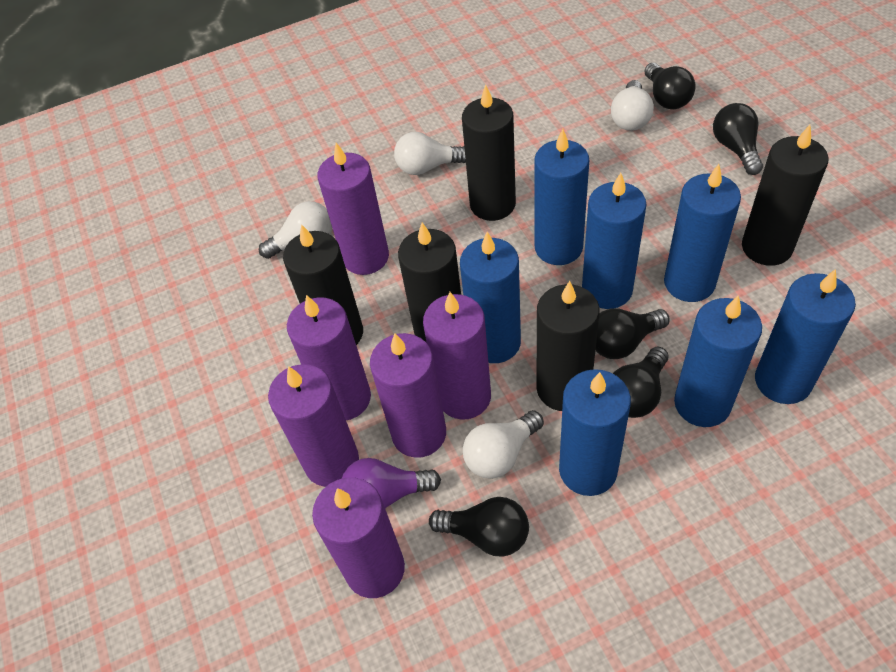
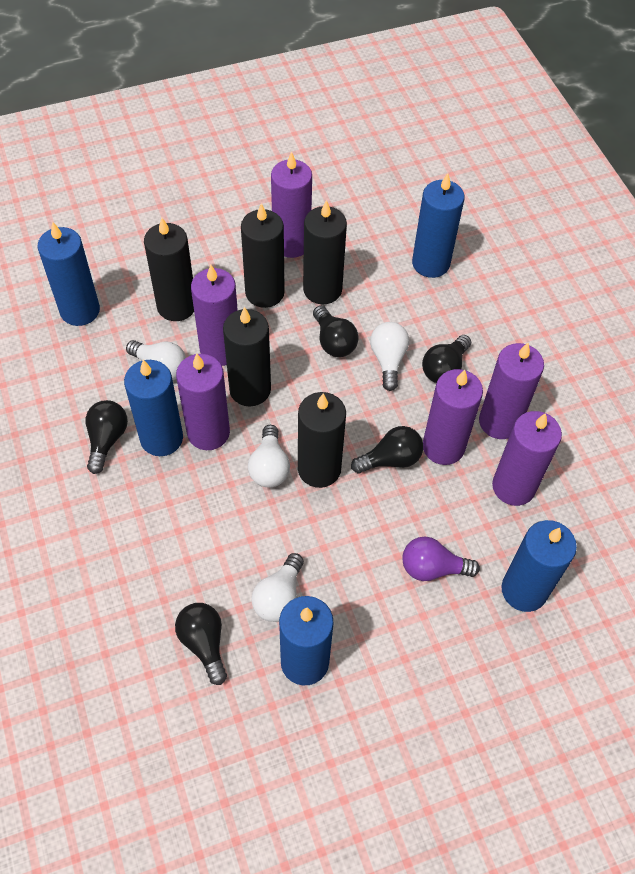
blue candle: [460,232,521,363] [534,129,589,265] [559,369,631,496] [582,173,647,309] [664,164,741,302] [674,295,762,427] [755,269,856,404] = 7 -> [37,222,100,326] [124,360,183,456] [279,596,334,685] [412,173,465,278] [502,520,577,612] = 5

